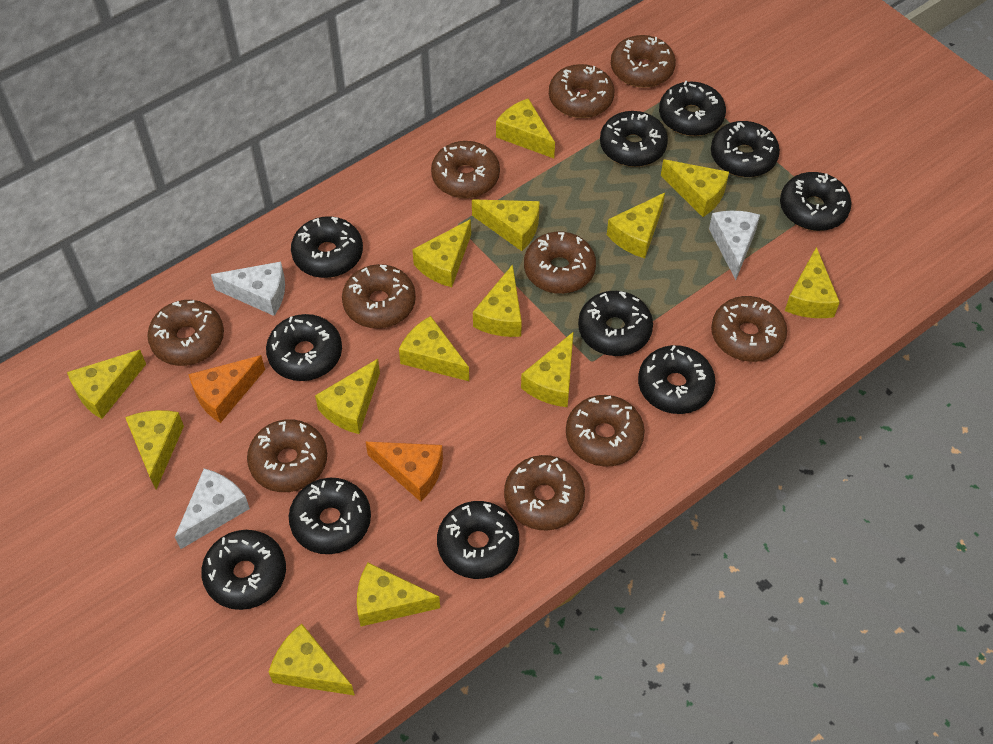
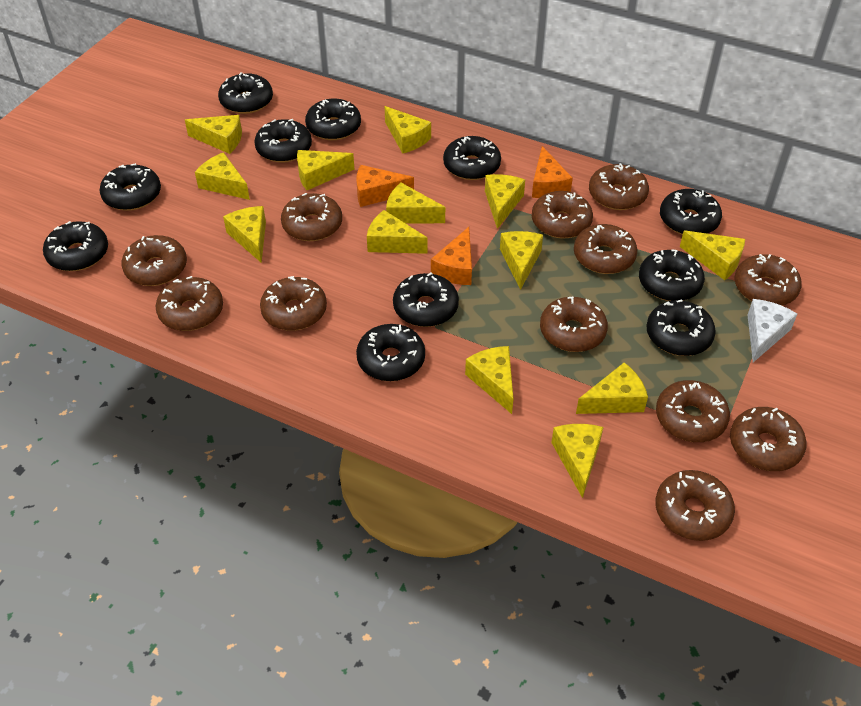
brown donut: [147,300,224,366] [247,419,327,492] [342,264,416,328] [431,141,500,198] [504,455,585,530] [524,232,596,294] [549,64,615,118] [566,395,645,467] [611,35,676,88] [711,296,787,362] = 10 -> [122,235,187,286] [156,276,223,331] [260,276,327,331] [281,193,342,241] [532,191,593,239] [540,296,608,352] [574,224,638,274] [589,163,649,210] [655,470,735,541] [656,380,730,442] [730,407,807,471] [734,254,802,306] = 12
orange cheese: [188,355,265,423] [366,442,443,502] = 2 -> [356,165,414,207] [431,227,472,285] [532,146,573,198] = 3
white cheese: [175,468,250,549] [211,262,285,316] [709,211,760,280] = 3 -> [747,299,797,362] = 1
yellow cheese: [67,350,146,419] [125,410,184,489] [269,623,355,695] [315,359,380,434] [357,562,440,626] [399,316,469,381] [412,219,471,287] [472,199,540,251] [473,264,522,337] [496,98,555,158] [521,332,573,407] [607,193,665,258] [661,159,729,217] [785,247,840,318] = 14 -> [185,115,242,154] [195,152,250,200] [223,206,266,263] [297,150,354,190] [367,210,427,254] [384,106,431,154] [386,183,445,224] [465,346,514,414] [485,174,525,229] [500,231,543,290] [551,424,603,498] [576,362,648,414] [680,230,745,280] = 13

